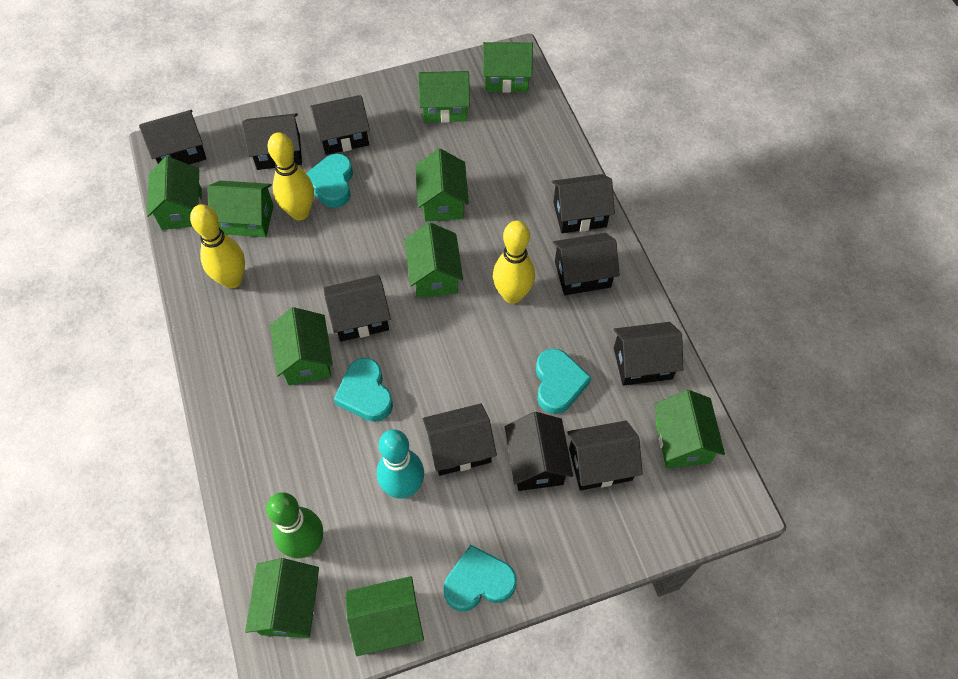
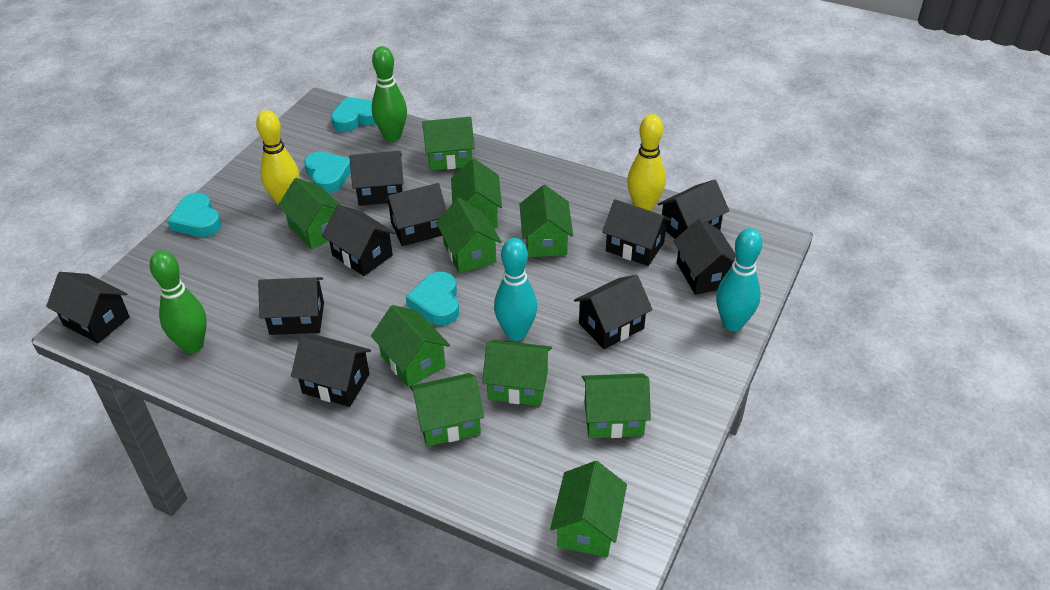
green bowling pin: [266,492,323,559] = 1 -> [150,250,207,353] [372,46,407,142] = 2
turquoise bowling pin: [377,429,424,499] = 1 -> [494,238,537,341] [716,228,762,331] = 2
yellow bowling pin: [190,204,245,289] [268,132,314,220] [493,220,535,304] = 3 -> [256,110,300,205] [627,114,666,211] = 2

